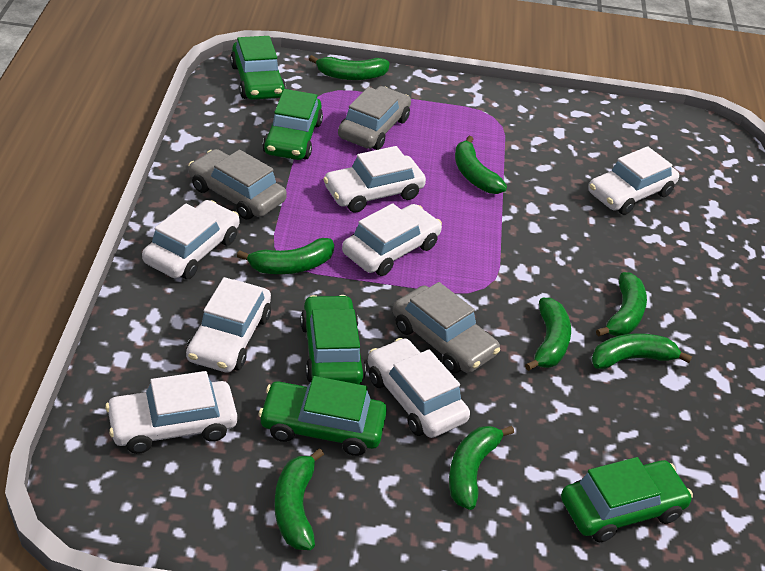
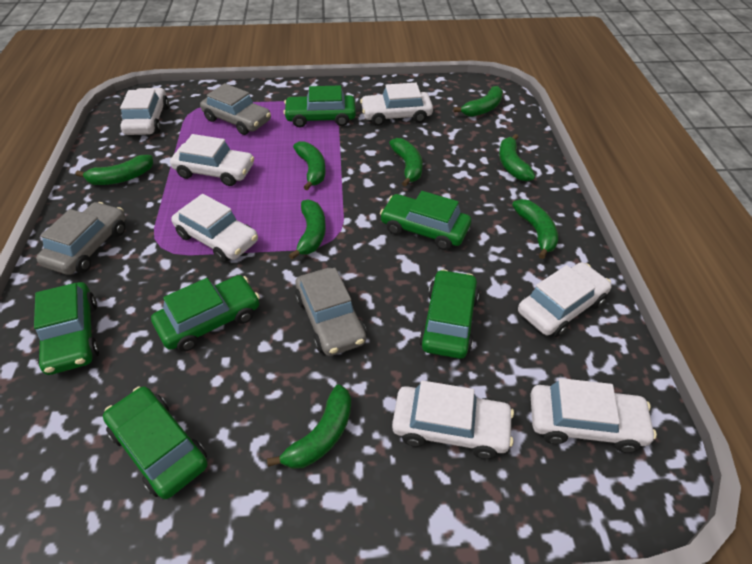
green car: [230,36,286,100] [259,376,387,456] [262,89,323,160] [300,295,366,385] [561,457,693,542] = 5 -> [34,282,99,375] [103,387,207,499] [151,275,260,352] [283,85,356,127] [380,191,471,250] [419,269,479,359] = 6

